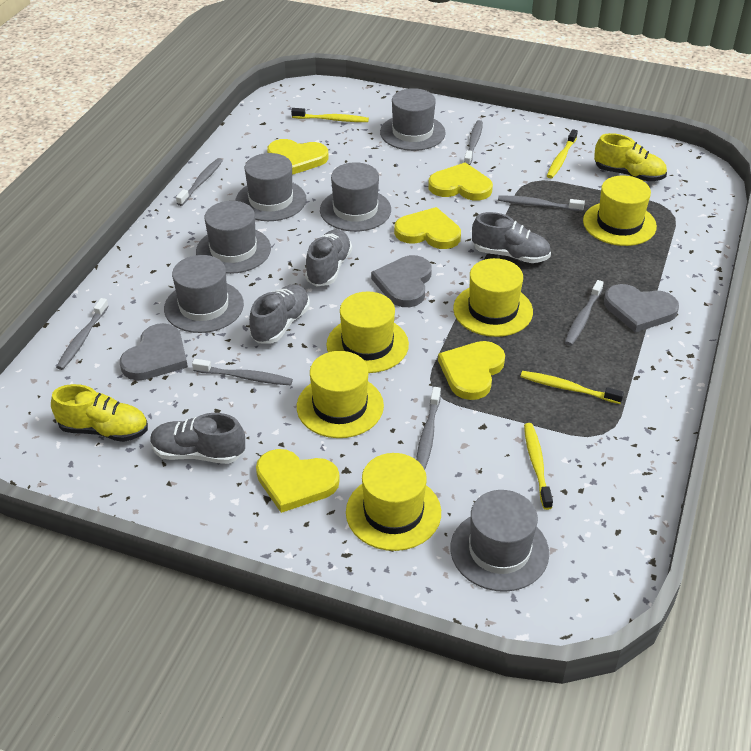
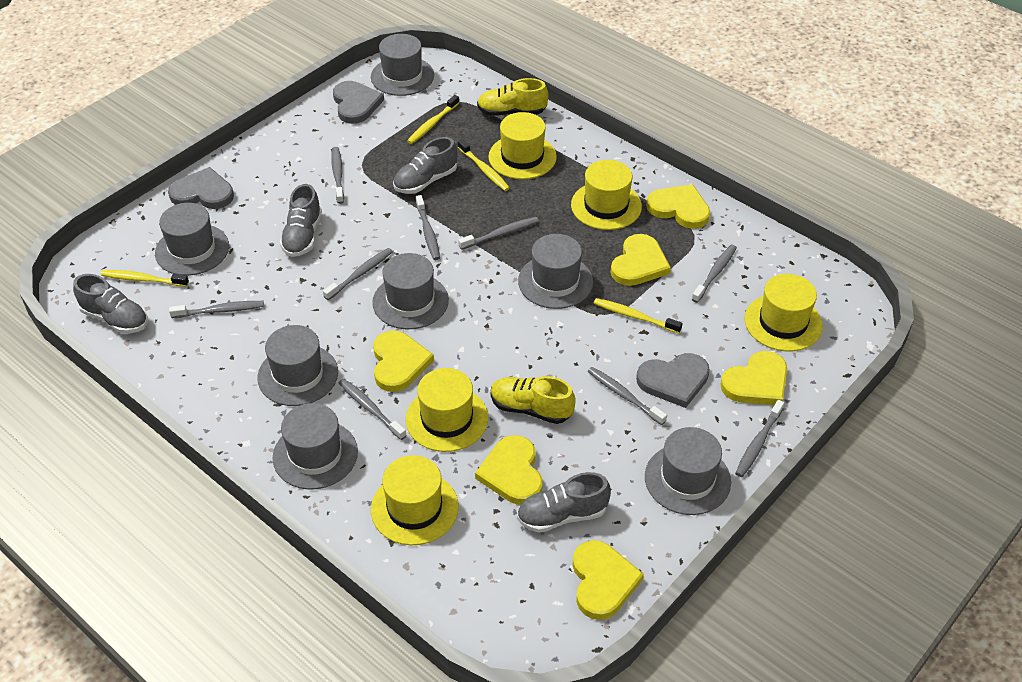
grey hat: [164,255,244,333] [196,201,271,274] [236,153,306,221] [320,162,391,232] [380,88,446,151] [450,490,549,592] = 6 -> [155,203,229,276] [257,325,338,406] [273,403,358,489] [371,34,434,96] [372,253,449,329] [518,234,593,309] [645,427,731,515] = 7
grey toothbrush: [56,298,109,370] [176,158,223,206] [192,359,293,385] [416,387,441,470] [464,120,483,165] [498,196,585,212] [565,280,604,346] = 7 -> [169,301,264,318] [323,248,393,300] [331,147,344,204] [339,379,407,440] [416,195,440,260] [458,217,539,250] [588,367,667,425] [692,245,737,303] [735,400,784,477] = 9
yellow heart: [256,449,340,513] [267,139,328,175] [394,207,461,249] [428,162,493,201] [438,341,505,400] = 5 -> [373,331,434,392] [475,435,543,505] [573,540,644,620] [611,234,671,286] [646,184,710,229] [720,351,787,405] = 6

